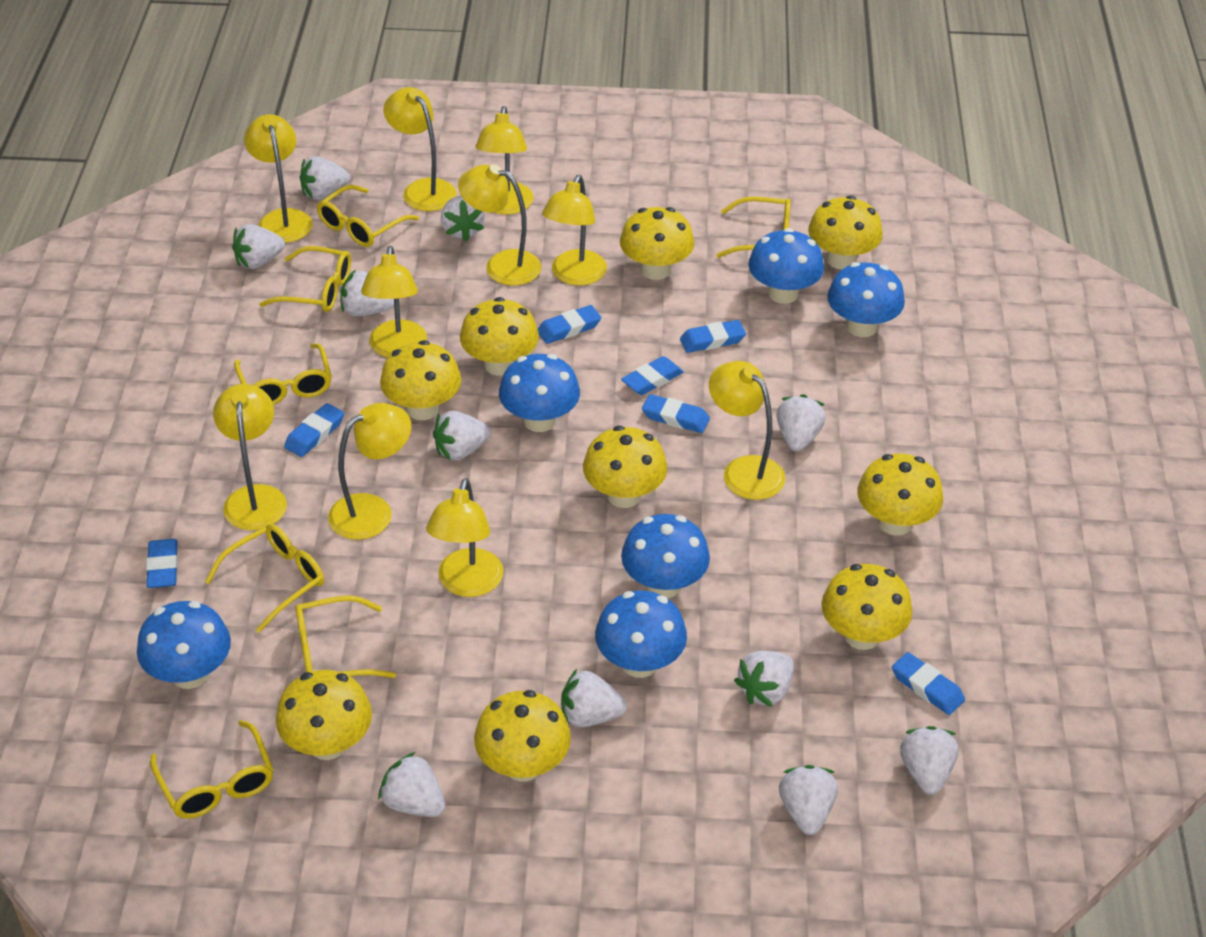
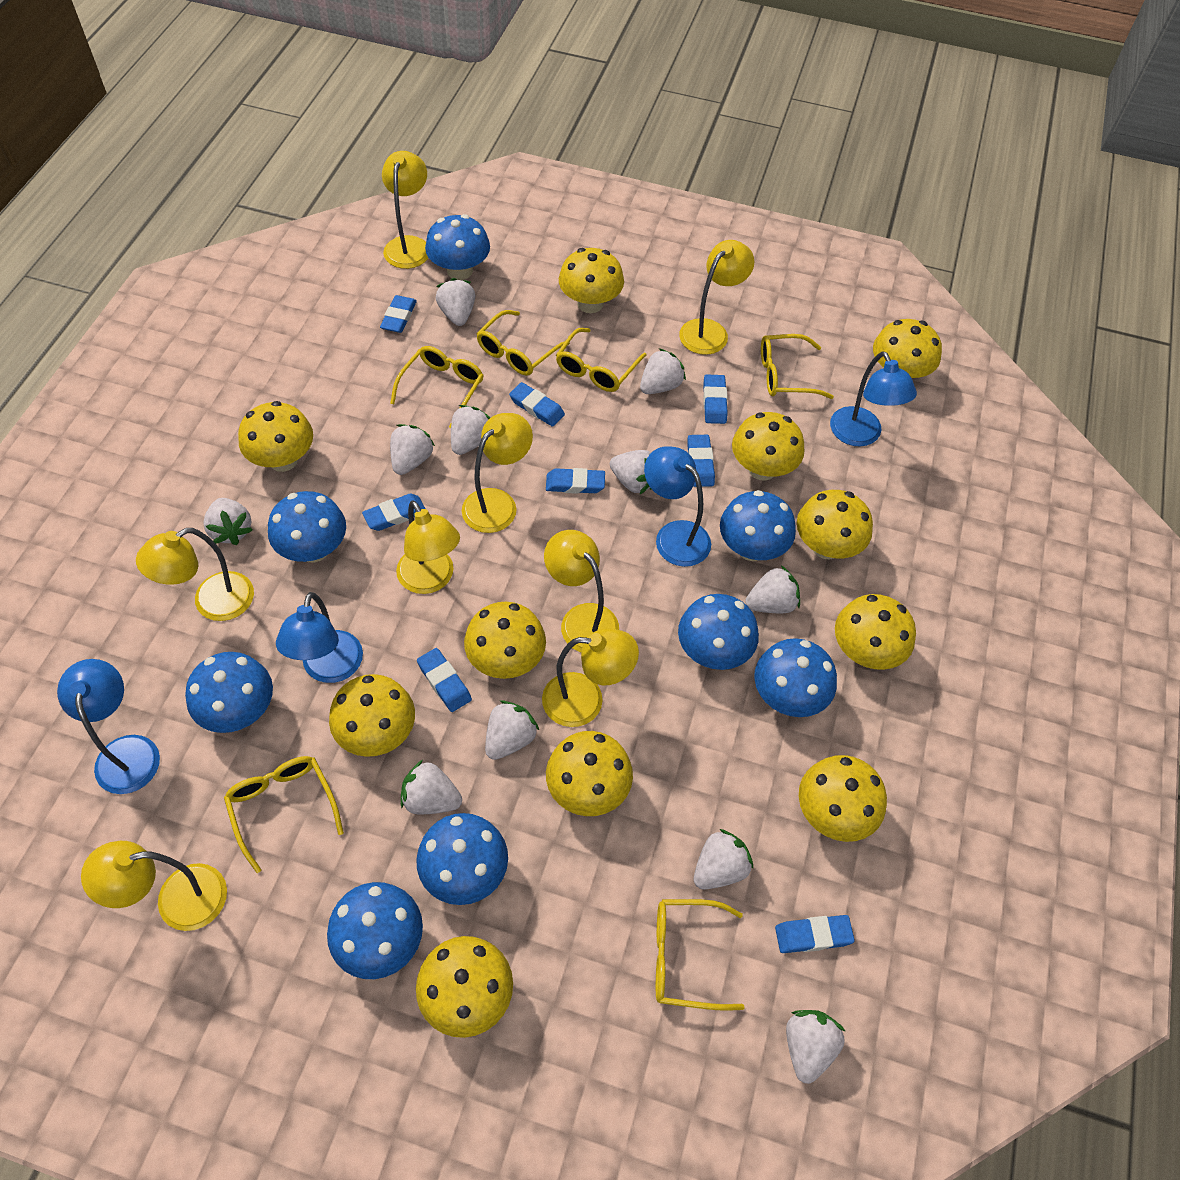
blue eraser: [146,539,178,588] [284,403,344,457] [538,305,601,344] [621,356,684,395] [642,394,710,433] [680,320,746,353] [892,652,965,715] = 7 -> [362,493,425,531] [380,295,417,333] [417,648,472,712] [509,382,565,427] [546,468,605,494] [687,435,715,487] [703,374,728,424] [775,915,855,953] = 8
blue lamp: none = 0 -> [57,659,160,794] [276,592,363,683] [644,446,711,567] [830,351,917,447] = 4
blue mushroom: [137,601,231,689] [499,354,580,432] [595,591,687,678] [621,514,710,598] [748,228,824,304] [827,262,905,337] = 6 -> [185,652,273,733] [268,491,346,563] [327,882,423,979] [416,813,508,905] [425,214,490,280] [678,594,759,670] [720,490,796,561] [754,638,837,717] = 8
yellow glasses: [150,720,273,819] [205,524,324,633] [234,343,332,405] [259,246,351,312] [295,596,396,678] [317,185,419,247] [716,197,791,258] = 7 -> [224,756,344,873] [390,346,484,428] [477,310,570,376] [556,328,647,392] [656,899,745,1011] [761,334,834,399] = 6
yellow lamp: [213,384,287,530] [244,114,313,243] [328,403,411,540] [361,246,427,358] [384,87,456,211] [426,478,503,597] [458,164,541,285] [476,106,533,215] [542,175,607,285] [709,361,786,500] = 10 -> [81,841,227,931] [136,528,254,621] [382,151,428,269] [396,501,460,594] [462,413,533,533] [542,628,639,727] [544,530,619,652] [679,240,754,355] = 8
yellow mushroom: [276,670,372,760] [380,340,461,420] [460,297,539,376] [474,690,571,782] [583,426,667,508] [620,207,695,280] [808,195,883,269] [822,564,913,650] [857,453,943,536] = 9 -> [238,401,313,472] [329,674,415,757] [416,936,513,1038] [464,602,546,679] [546,731,633,816] [559,248,624,313] [732,412,804,481] [797,490,873,560] [799,755,887,842] [835,594,916,670] [873,319,942,378] = 11

